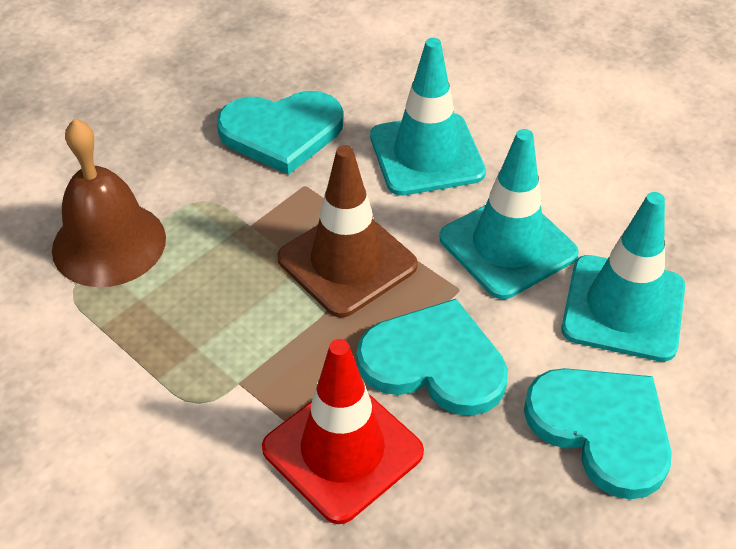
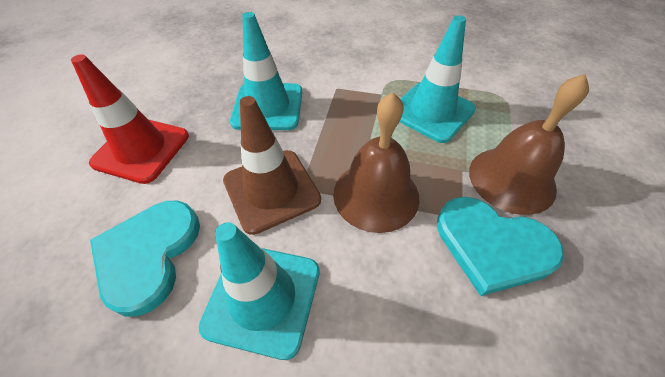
brown bell: [52,119,166,287] = 1 -> [333,92,419,233] [469,74,589,215] = 2
turquoise heart: [217,91,343,175] [357,299,508,416] [524,368,672,499] = 3 -> [90,201,200,316] [437,197,564,296] = 2

